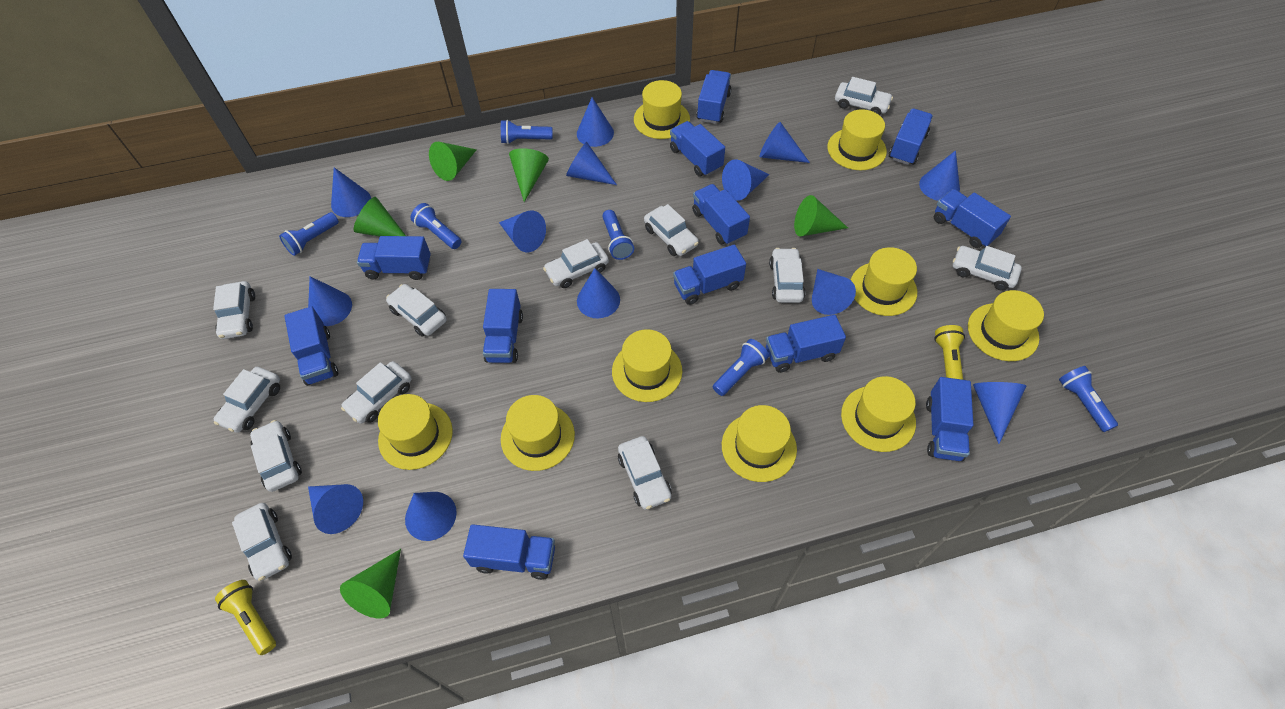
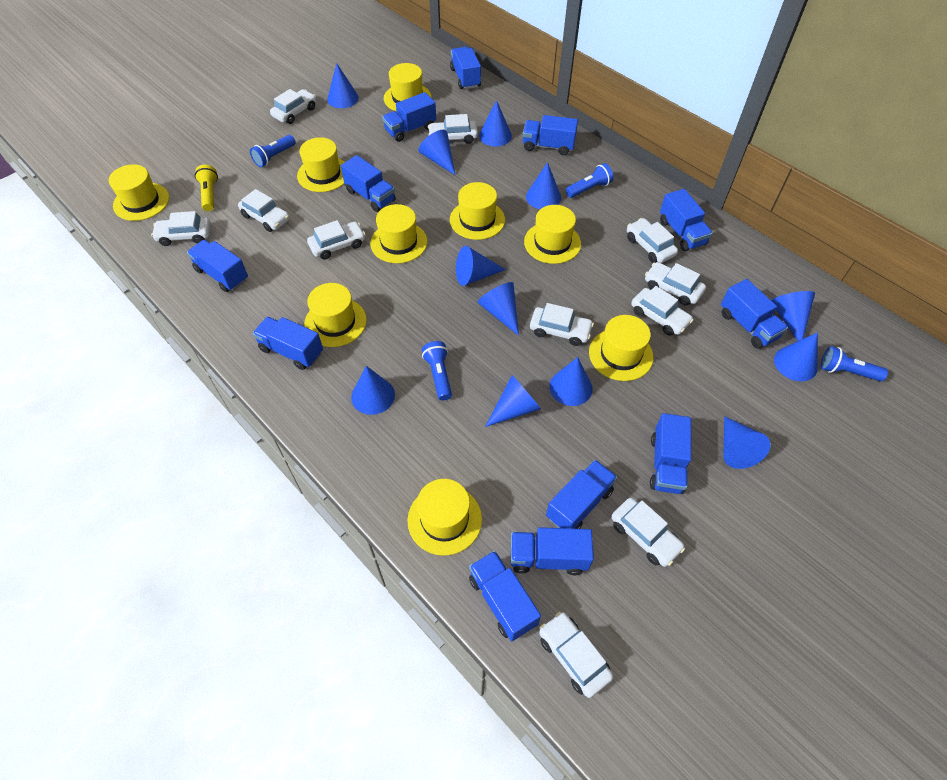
blue cone: [308,276,352,326] [308,484,363,534] [331,167,371,217] [405,492,457,541] [499,210,546,252] [566,142,617,185] [577,97,614,147] [577,268,620,318] [722,159,769,201] [760,122,810,163] [812,269,856,315] [919,150,960,201] [973,382,1026,444] = 13 -> [327,63,359,108] [351,366,395,415] [418,130,455,175] [456,246,506,286] [478,282,519,336] [479,100,512,147] [485,375,541,427] [526,162,561,209] [549,357,593,406] [723,416,771,469] [771,291,815,341] [774,332,818,381] = 12
blue flashlight: [279,212,339,256] [411,203,462,249] [501,120,552,144] [602,210,634,260] [713,339,769,396] [1059,366,1118,432] = 6 -> [250,135,296,167] [422,341,452,400] [566,163,614,198] [821,346,888,381] = 4
green cone: [340,549,401,619] [354,197,406,236] [429,142,477,181] [509,148,549,202] [794,195,848,236] = 5 -> none = 0
white car: [213,281,255,339] [214,367,280,433] [232,503,292,581] [250,420,302,492] [341,361,412,424] [386,284,447,337] [543,239,609,288] [618,436,671,510] [644,204,699,256] [769,248,806,303] [835,77,893,115] [953,246,1022,291] = 12 -> [151,211,211,246] [238,189,290,232] [270,89,316,124] [307,220,366,260] [428,114,478,144] [530,303,594,346] [539,611,613,698] [611,498,685,567] [627,218,678,263] [631,286,693,336] [645,262,706,306] = 11
yellow flashlight: [215,580,276,655] [934,325,965,380] = 2 -> [195,165,218,211] = 1

